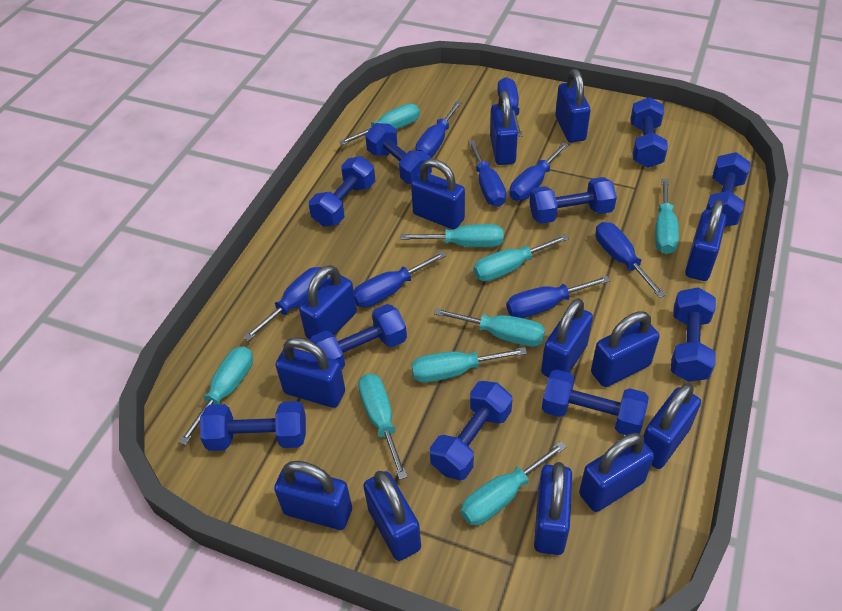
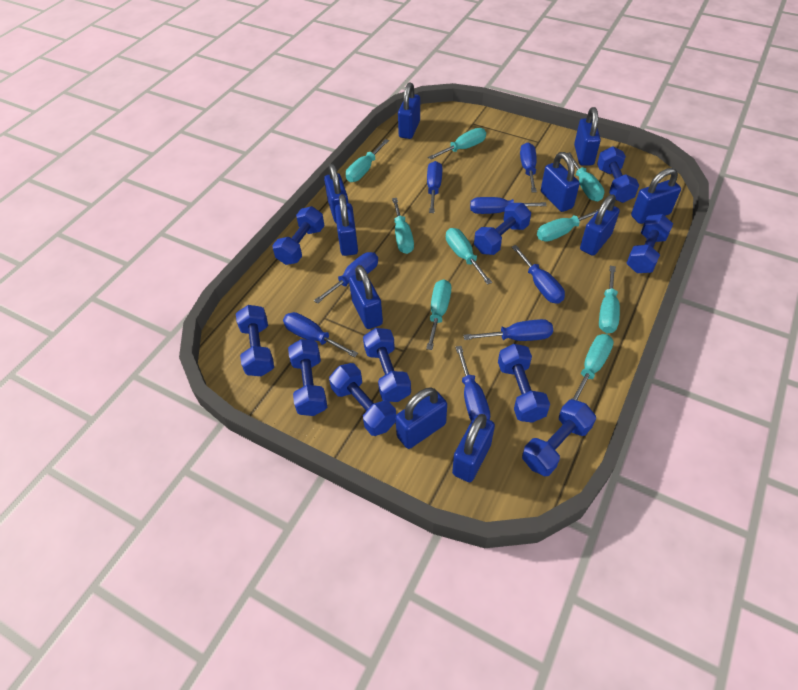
blue padlock: [274,461,352,530] [275,337,345,408] [299,265,357,340] [363,471,421,561] [411,159,465,230] [490,91,518,165] [534,462,572,555] [541,298,593,377] [555,69,591,143] [579,433,654,512] [591,311,660,387] [643,383,701,469] [685,199,726,281] = 13 -> [324,164,349,223] [335,194,358,256] [349,265,383,329] [395,387,447,449] [398,83,420,139] [452,414,495,482] [541,152,580,212] [574,107,601,166] [580,194,620,256] [631,168,681,224] = 10

